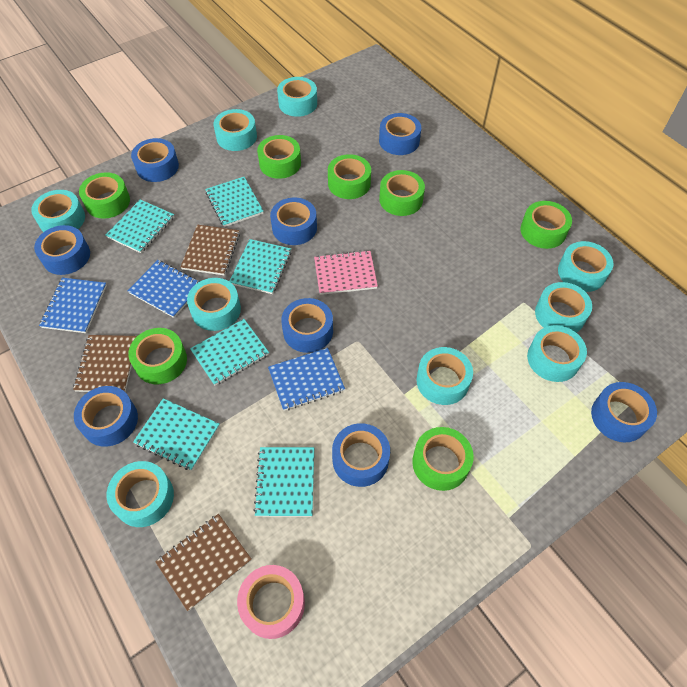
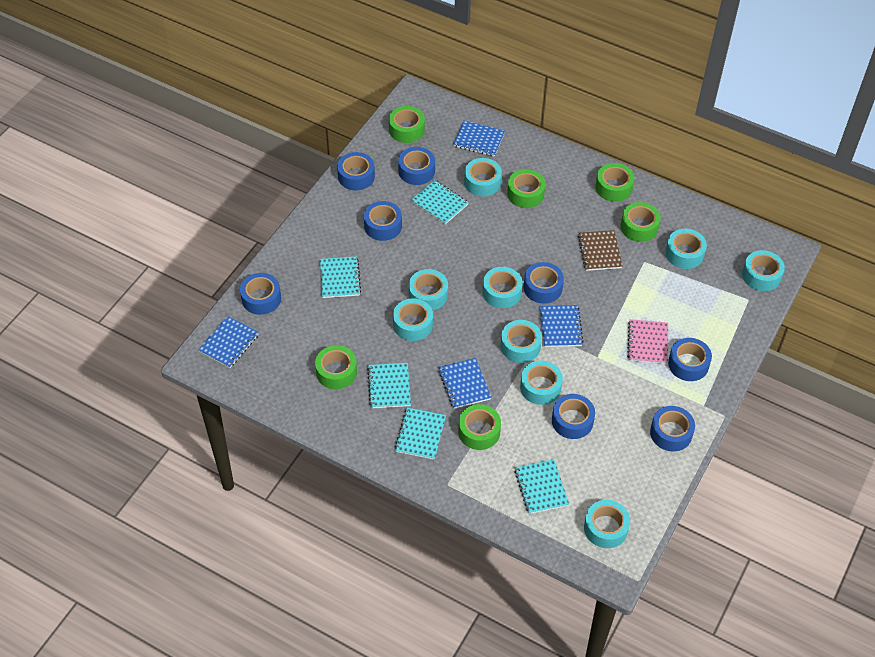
blue notebook: [39,278,107,333] [128,260,200,318] [268,348,345,411] = 3 -> [198,316,259,368] [438,358,491,409] [453,120,505,157] [540,305,584,347] = 4
brown notebook: [73,335,137,392] [155,514,252,611] [180,224,240,276] = 3 -> [578,230,623,271] = 1
green tape: [79,172,130,219] [128,328,187,384] [257,135,301,179] [328,154,371,199] [379,170,425,216] [412,427,473,491] [521,201,572,249] = 7 -> [315,345,357,389] [389,106,425,143] [458,404,501,450] [507,169,546,208] [596,163,634,202] [621,202,661,242] = 6
pink tape: [237,565,305,639] = 1 -> none = 0
turquoise notebook: [106,200,174,253] [133,398,220,471] [190,319,269,386] [205,177,264,227] [229,239,291,294] [254,447,314,517] = 6 -> [320,256,361,298] [367,363,411,408] [395,408,446,460] [411,180,469,224] [515,459,569,514] = 5

